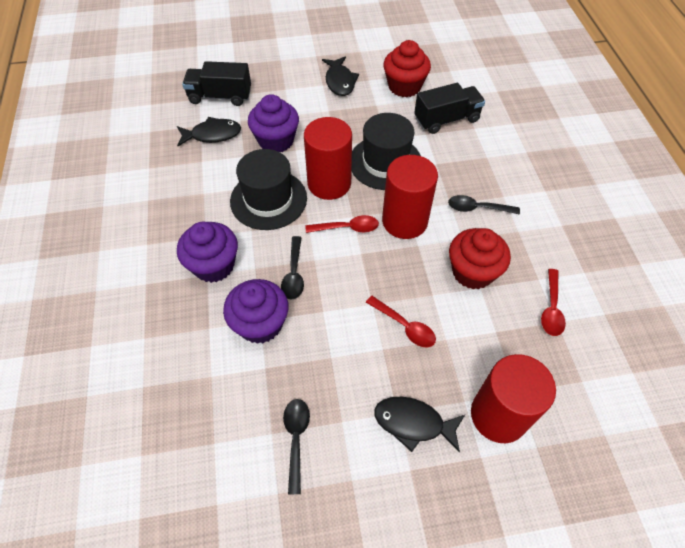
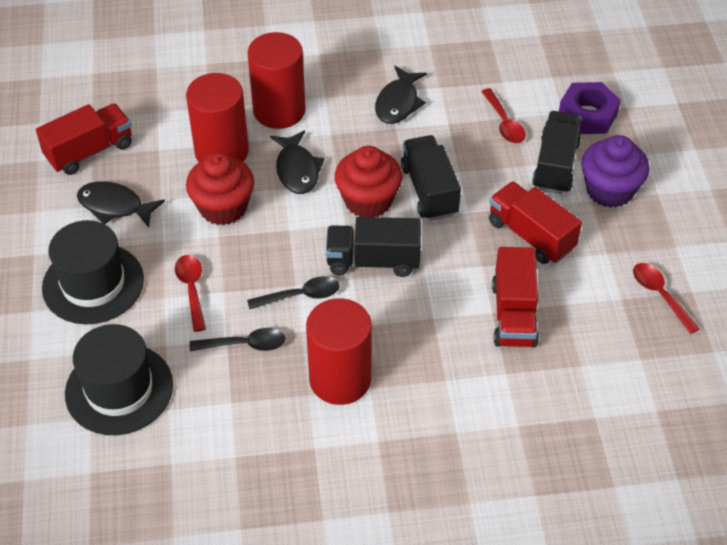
black spoon: [281,236,304,300] [283,399,310,494] [448,195,520,215] = 3 -> [190,328,286,351] [247,276,340,309] = 2
black truck: [182,61,251,106] [414,83,485,134] = 2 -> [326,217,421,277] [401,135,461,221] [532,111,581,194] = 3
purple cupcake: [177,222,238,283] [223,279,288,344] [248,94,299,152] = 3 -> [581,135,650,208] = 1
purple nut: none = 0 -> [559,82,621,134] = 1
red truck: none = 0 -> [36,103,132,175] [489,181,582,264] [492,247,539,348] = 3

